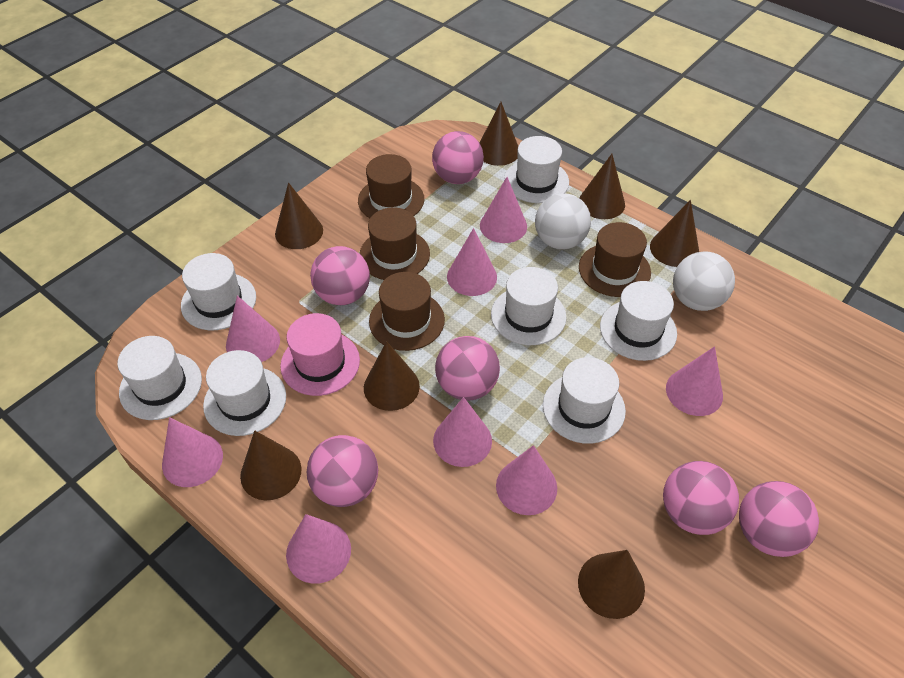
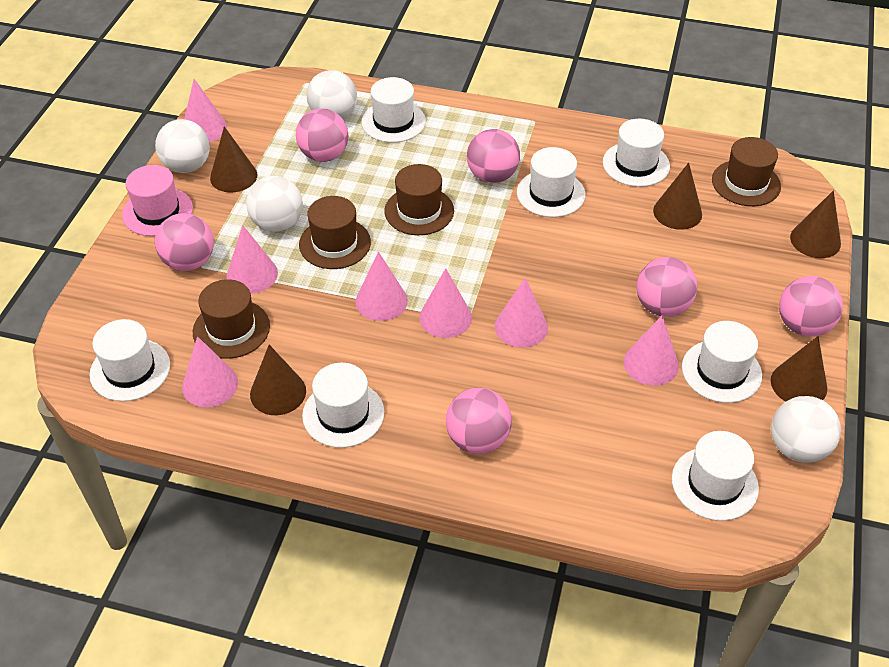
brown cone: [240,430,301,500] [275,183,323,249] [364,341,420,411] [479,102,518,166] [578,550,645,619] [579,154,625,219] [650,200,699,267] = 7 -> [210,127,257,193] [250,345,306,415] [653,163,702,230] [771,336,827,402] [790,191,841,258] = 5
pink cone: [162,417,223,487] [226,296,280,362] [286,514,351,584] [433,397,492,467] [447,228,497,296] [480,177,527,243] [496,445,557,515] [666,346,723,416] = 8 -> [182,336,238,407] [184,79,227,142] [226,225,278,294] [356,252,408,321] [419,268,472,338] [495,278,548,348] [624,315,679,386] = 7
white ball: [535,193,591,250] [673,251,735,311] = 2 -> [155,119,210,173] [246,176,303,232] [306,70,357,119] [771,396,841,463] = 4

